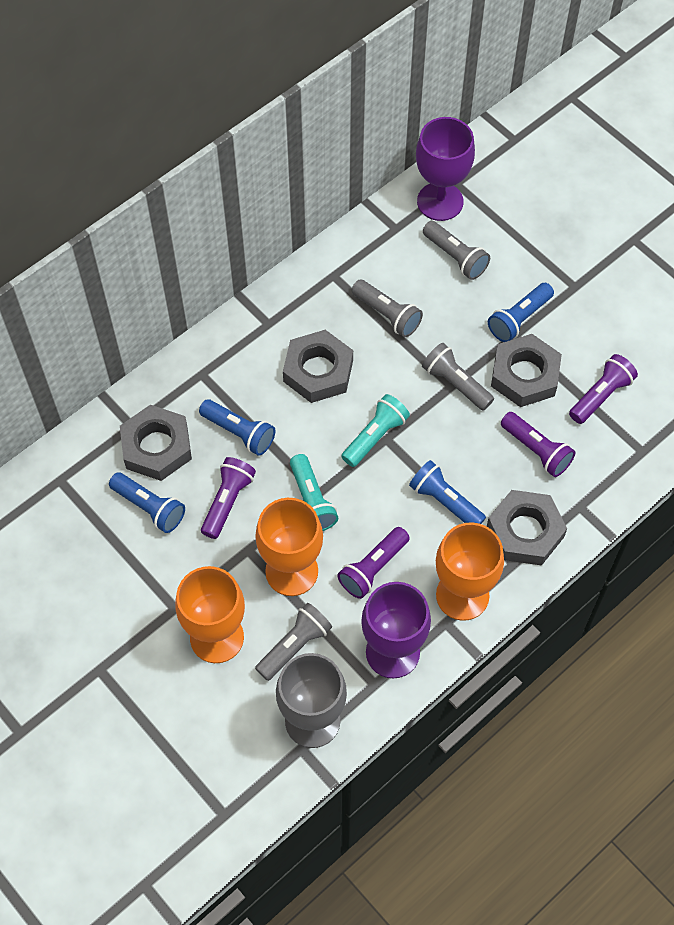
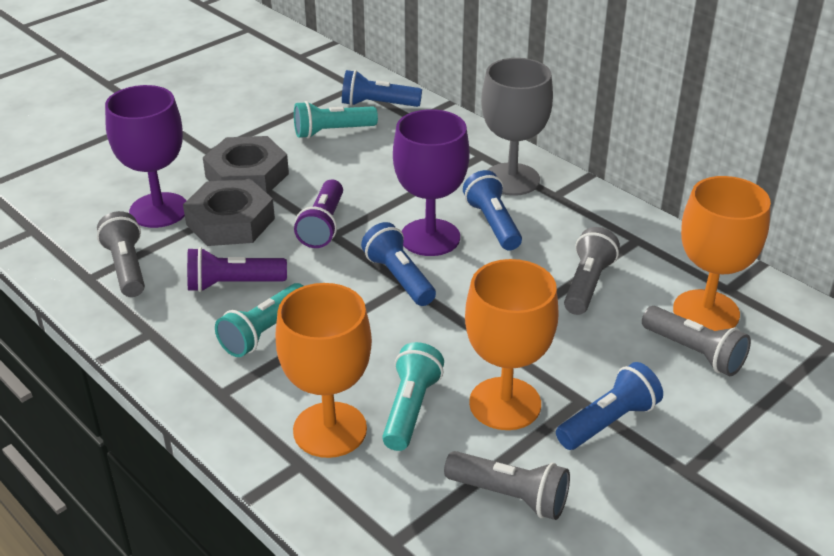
grey nut: [120,405,192,481] [283,330,353,403] [487,490,567,566] [491,334,562,407] = 4 -> [183,179,275,246] [203,136,289,194] = 2
purple flashlight: [201,457,256,539] [338,527,410,599] [501,412,575,477] [569,354,638,424] = 4 -> [187,247,287,292] [294,180,343,248] = 2
turquoise flashlight: [290,454,338,531] [341,394,410,467] = 2 -> [215,283,303,357] [294,101,378,139] [382,342,444,451] = 3

